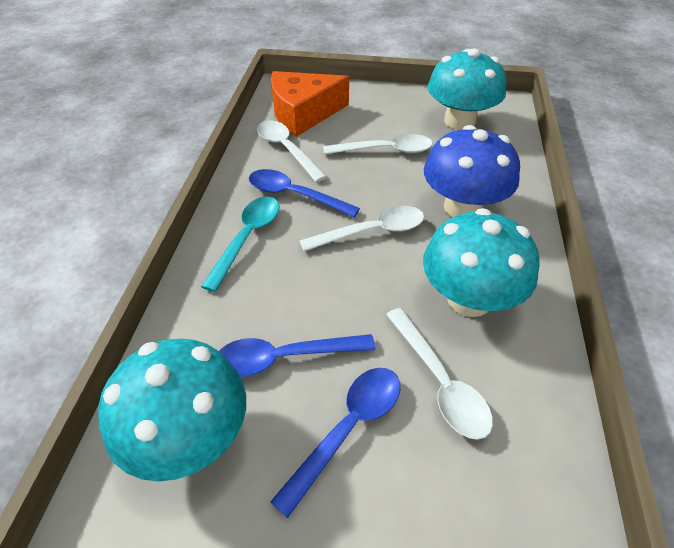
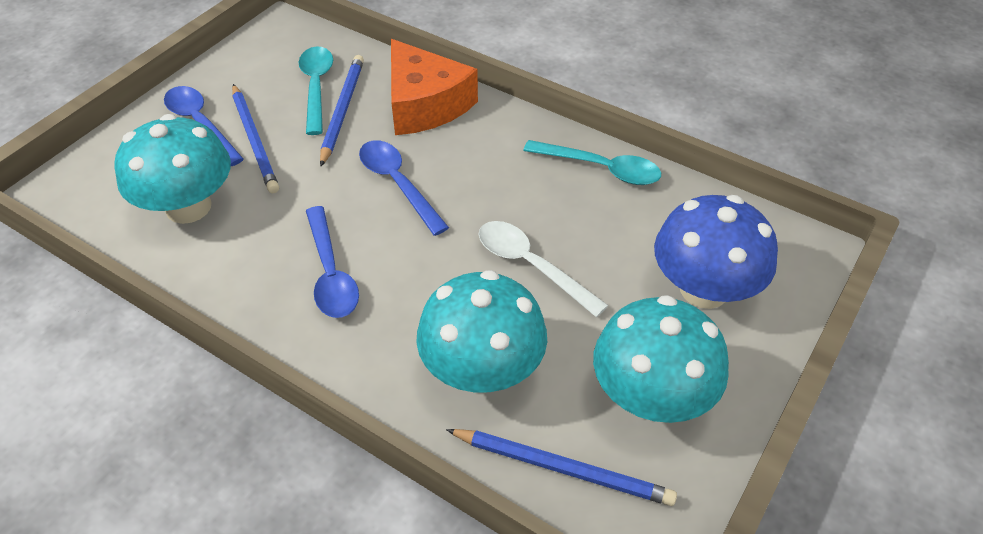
blue pencil: none = 0 -> [232,84,279,193] [320,55,364,167] [446,429,677,506] = 3
turquoise spoon: [201,197,280,292] = 1 -> [299,46,333,135] [523,140,661,185] = 2
white spoon: [257,120,327,182] [300,206,424,251] [323,134,433,155] [386,308,493,440] = 4 -> [478,221,608,317] = 1

